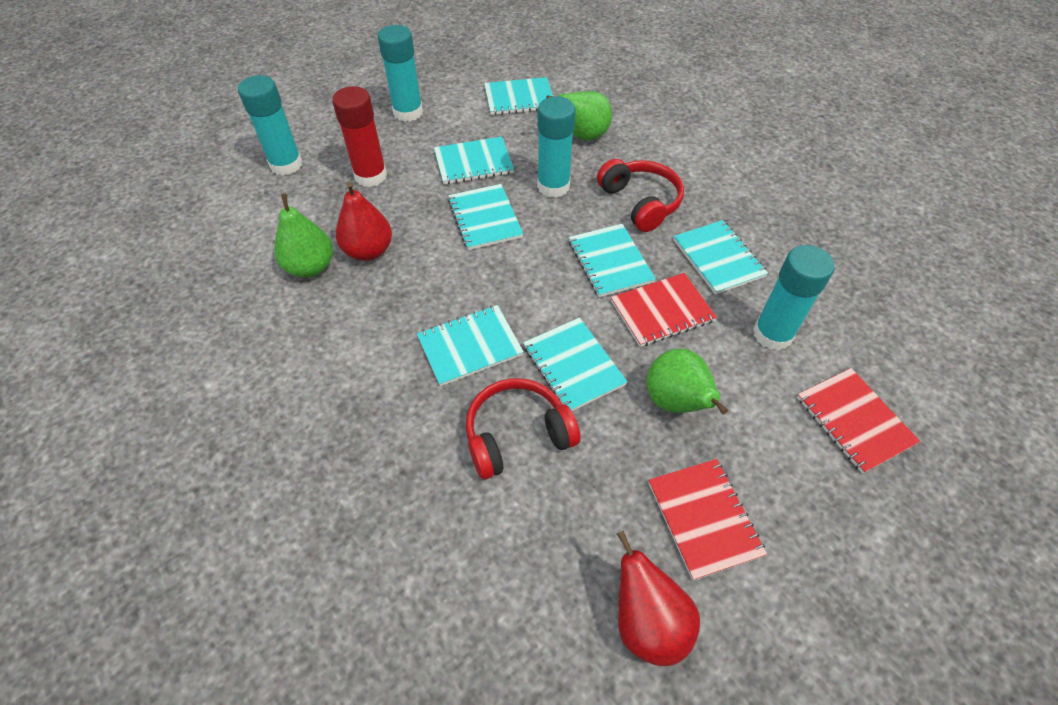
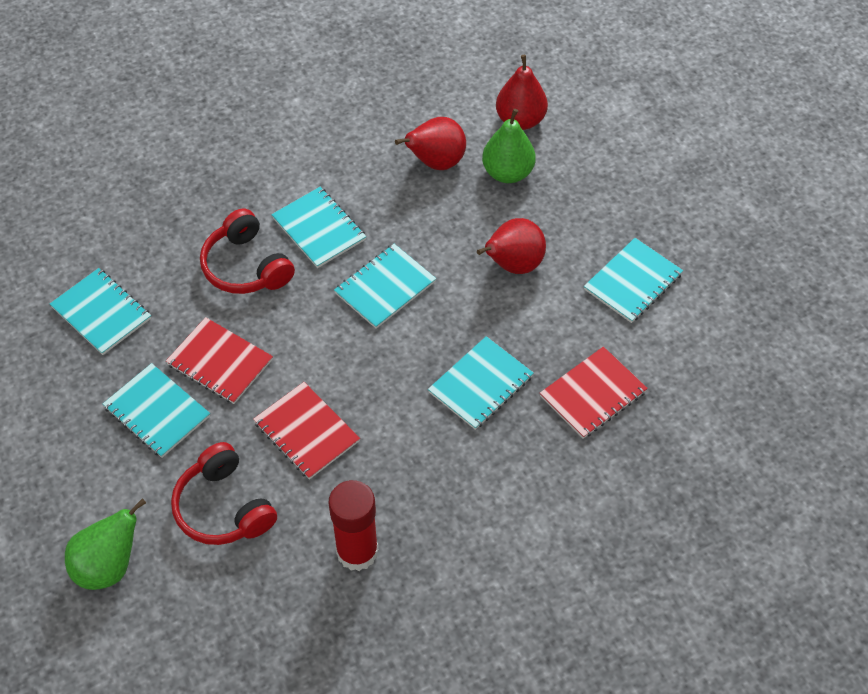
green pear: [274,193,333,278] [546,91,612,140] [647,348,728,414] = 3 -> [65,498,146,590] [482,109,536,183] = 2
red pear: [336,182,392,261] [617,530,700,666] = 2 -> [395,117,466,170] [477,218,546,274] [496,55,548,130] = 3
turquoise glue stick: [238,75,302,176] [378,25,423,122] [537,96,576,198] [753,245,835,351] = 4 -> none = 0
turquoise notebook: [417,305,524,386] [434,137,514,184] [448,184,523,250] [484,77,553,115] [523,318,628,411] [569,224,656,297] [673,220,768,295] = 7 -> [50,268,151,355] [103,363,210,458] [271,187,366,268] [334,244,436,329] [428,336,534,430] [584,238,683,323] = 6

